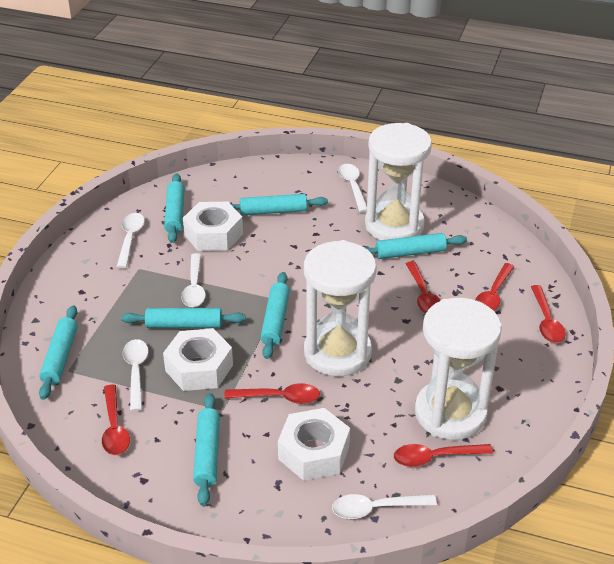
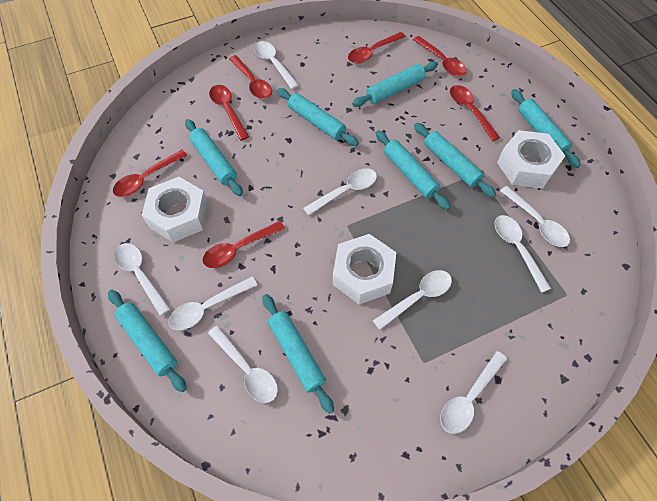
red spoon: [102,384,130,455] [224,383,320,404] [394,444,493,467] [406,261,441,313] [475,263,514,311] [531,285,566,343] = 6 -> [113,150,188,197] [202,221,285,268] [209,85,249,141] [229,55,272,99] [348,32,406,63] [413,36,467,76] [450,85,500,141] = 7
turquoise rolling pin: [39,305,78,400] [121,308,246,328] [164,173,185,243] [193,393,220,506] [231,194,328,215] [260,272,290,359] [364,233,467,259] = 7 -> [108,290,187,392] [185,119,243,196] [262,294,334,414] [277,88,359,146] [352,62,438,107] [376,130,450,210] [414,123,496,198] [511,89,581,168] = 8
white hourglass: [304,240,377,376] [365,123,432,240] [415,298,502,440] = 3 -> none = 0
white spoon: [117,213,145,268] [123,339,149,411] [181,253,206,307] [332,494,437,519] [338,164,367,212] = 5 -> [114,243,170,316] [168,277,257,330] [208,325,278,403] [254,41,299,89] [303,168,377,216] [373,270,452,330] [440,351,507,434] [495,215,551,293] [500,186,570,247] = 9

